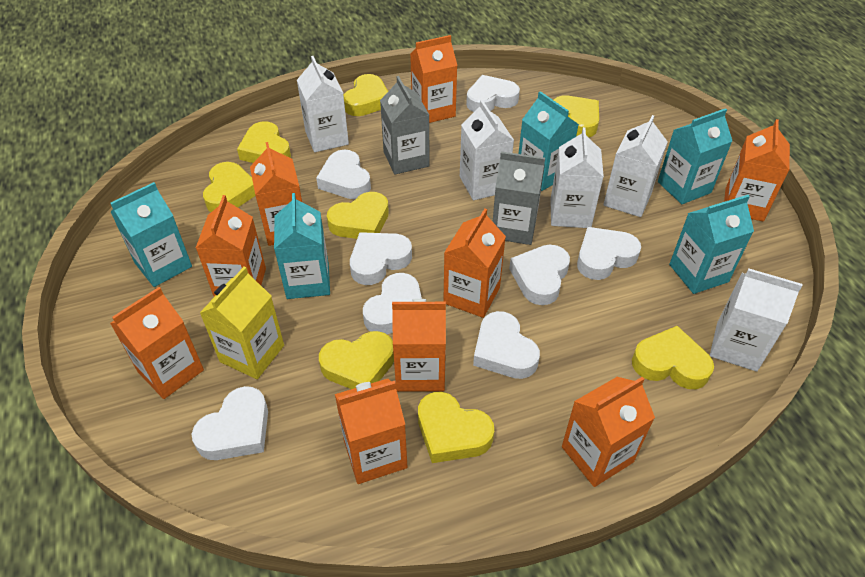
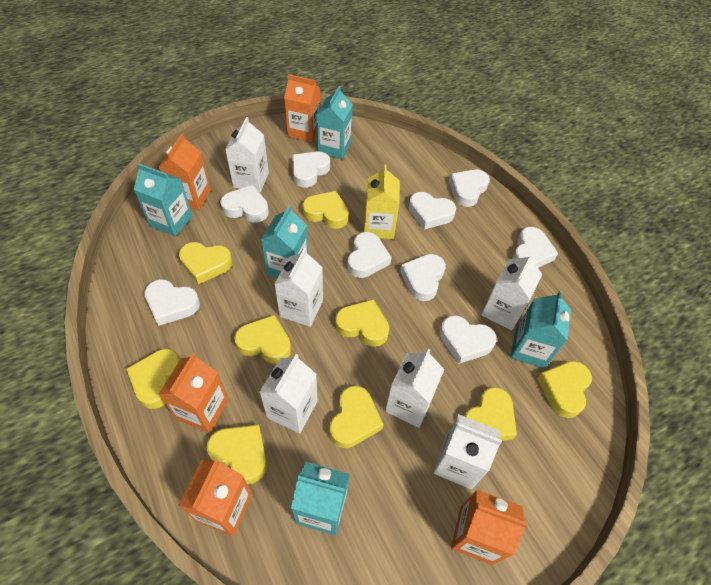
grey carton: [380,76,429,174] [493,152,545,245] = 2 -> none = 0
orange carton: [110,287,204,399] [196,195,266,297] [250,142,302,246] [335,379,407,484] [392,299,446,392] [410,35,457,123] [443,209,506,318] [562,377,655,487] [724,119,790,221] = 9 -> [159,134,211,210] [159,353,229,433] [178,459,252,536] [284,74,320,142] [451,489,528,565] = 5
white carton: [297,56,349,152] [460,100,514,200] [550,127,604,228] [603,115,668,217] [710,268,803,372] = 5 -> [225,117,269,192] [260,354,318,433] [275,248,323,327] [385,349,444,428] [434,414,502,489] [481,253,542,331] = 6
white heart: [192,386,268,460] [316,150,371,199] [350,232,412,285] [363,273,422,334] [466,75,520,112] [473,311,540,379] [509,245,570,305] [577,227,641,280] = 8 -> [144,279,200,326] [220,185,269,223] [292,151,330,188] [347,232,392,278] [400,254,446,301] [409,192,456,230] [440,315,497,364] [449,170,490,207] [512,227,558,268] = 9
yellow heart: [203,162,256,212] [237,121,291,163] [319,331,394,389] [327,192,389,239] [344,74,388,116] [418,392,494,463] [553,95,599,138] [632,326,714,389] = 8 -> [126,349,180,409] [179,242,232,284] [207,424,267,484] [234,315,291,364] [302,191,349,229] [329,385,384,448] [335,299,389,347] [464,387,517,441] [537,361,592,418] = 9

